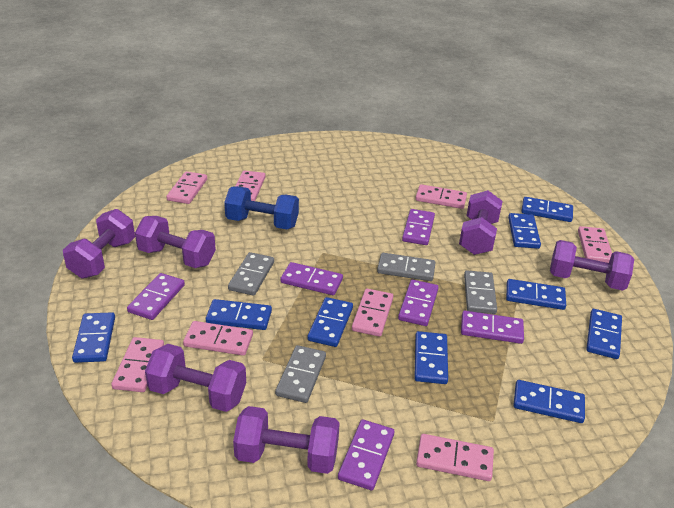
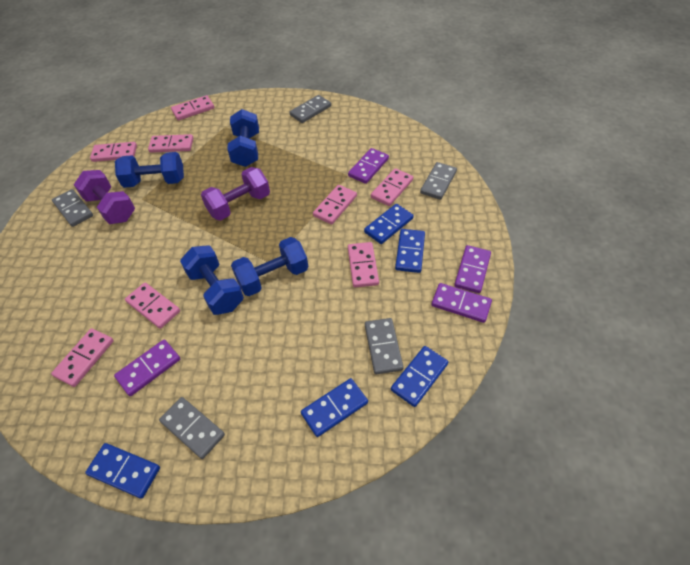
blue domino: [72,312,115,363] [206,299,272,330] [308,297,353,347] [414,331,448,384] [506,279,566,310] [508,213,541,249] [513,380,585,423] [521,197,573,222] [587,309,622,359] = 9 -> [85,443,160,499] [301,378,368,437] [364,204,414,244] [391,346,448,407] [395,229,425,273] = 5
blue dumbbell: [224,186,299,229] = 1 -> [115,152,184,188] [180,245,244,315] [227,109,259,167] [231,237,308,296] = 4
grey domino: [228,252,274,296] [275,345,326,403] [377,253,436,281] [464,270,497,314] = 4 -> [52,189,93,227] [159,397,225,459] [290,95,331,123] [365,318,404,374] [420,162,457,200] = 5
purple domino: [127,273,185,320] [280,262,343,295] [338,419,395,490] [398,280,439,326] [402,209,435,245] [461,311,524,344] = 6 -> [114,339,180,396] [348,148,389,184] [431,283,492,323] [454,245,491,293] = 4
purple dumbbell: [63,209,135,279] [135,216,216,268] [145,344,246,412] [233,406,340,474] [459,190,503,255] [550,240,634,291] = 6 -> [74,170,135,224] [201,167,270,221] = 2

